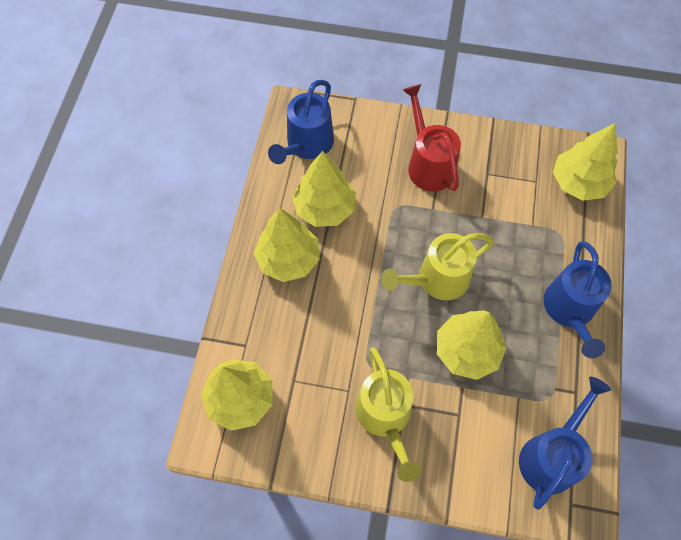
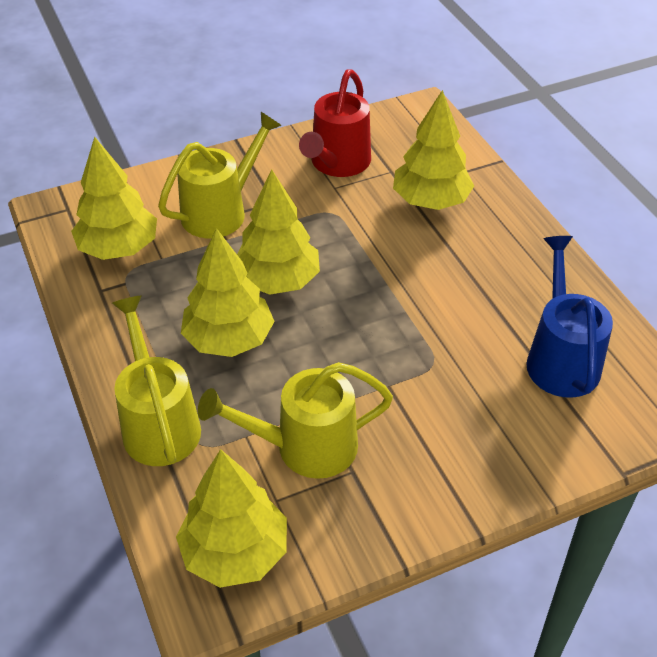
blue watering can: [268,80,334,164] [519,377,611,510] [543,241,612,358] = 3 -> [527,236,613,398] = 1
yellow watering can: [356,347,421,482] [381,233,494,301] = 2 -> [112,296,201,466] [158,112,282,238] [198,362,393,479] = 3

